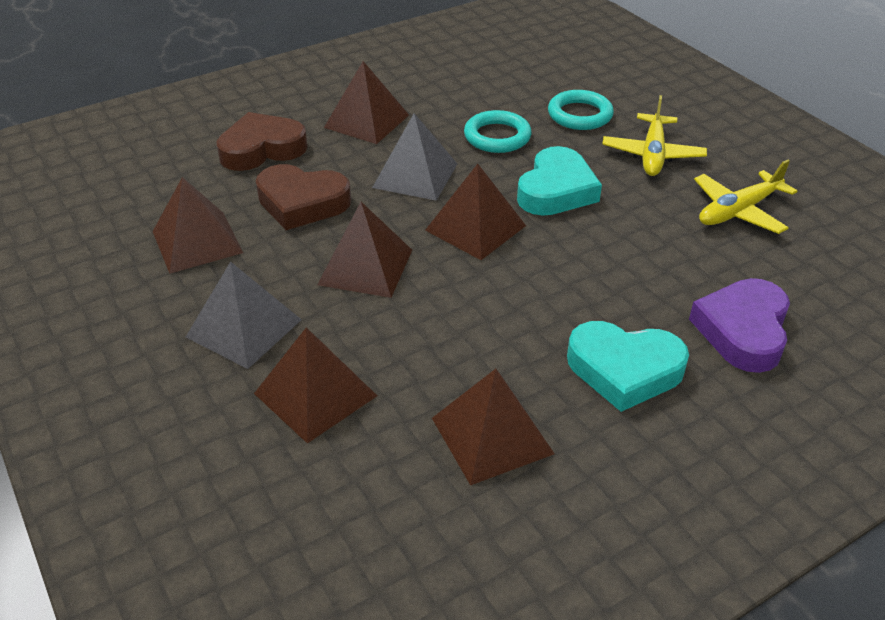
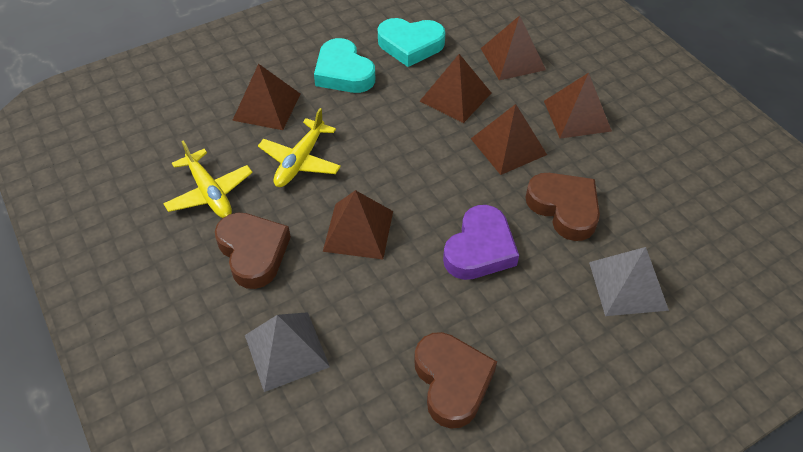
brown heart: [216,112,308,171] [256,164,351,230] = 2 -> [215,213,291,289] [414,332,497,429] [525,173,600,241] = 3
turquoise ring: [464,110,532,153] [548,90,614,130] = 2 -> none = 0

